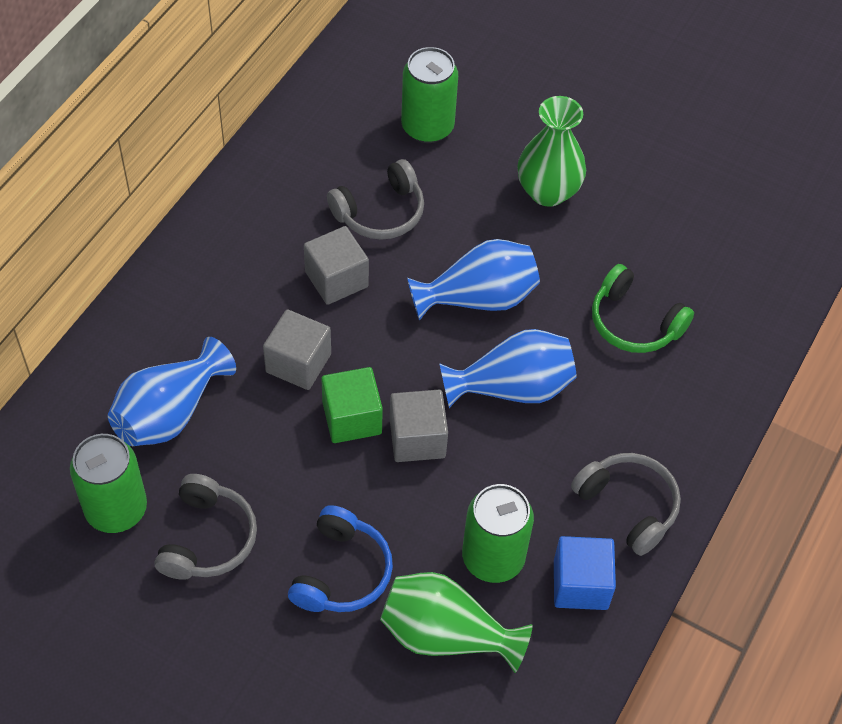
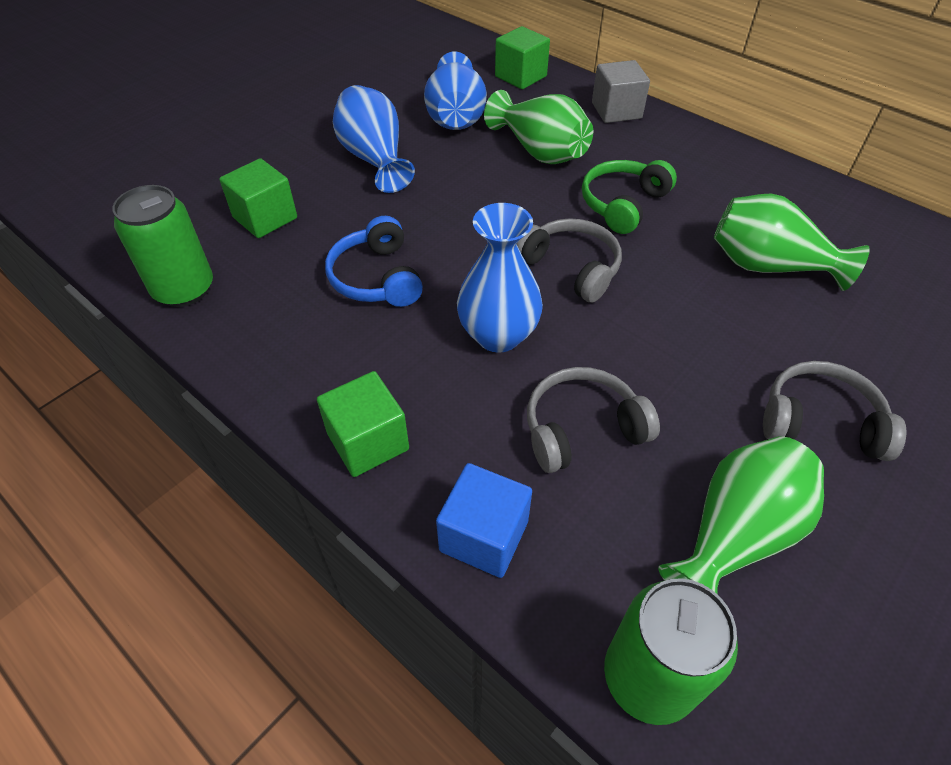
green can: [70,434,147,533] [401,47,458,143] [462,484,534,583] = 3 -> [112,185,213,307] [604,578,738,725] = 2
green cube: [321,367,383,443] = 1 -> [219,158,297,238] [317,371,409,477] [495,26,550,89] = 3
green vase: [380,572,533,673] [518,96,586,207] = 2 -> [484,90,593,164] [658,436,824,594] [714,193,870,291] = 3
grey cube: [263,309,331,390] [304,226,369,305] [390,390,448,462] = 3 -> [592,60,650,123] = 1

